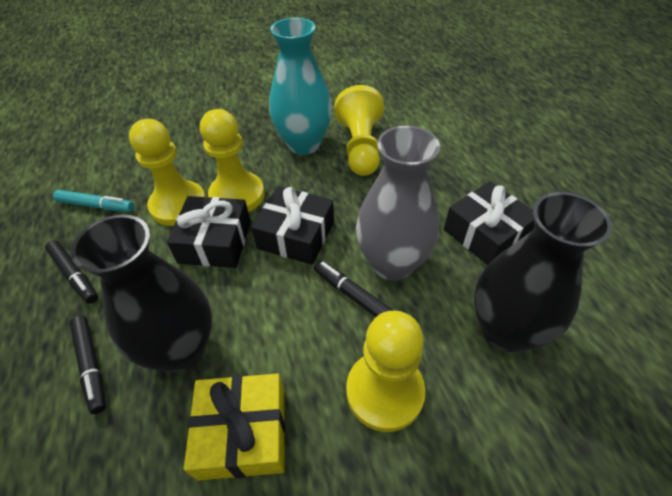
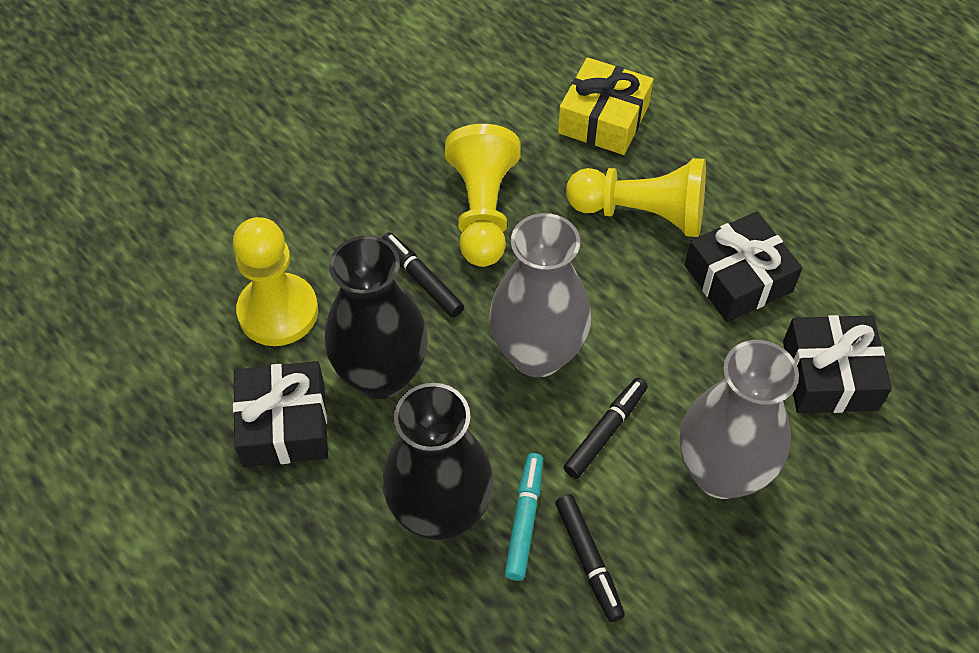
grey vase: [356,125,440,281] = 1 -> [489,213,591,377] [680,340,799,499] = 2
turquoise vase: [269,18,332,155] = 1 -> none = 0
yellow pawn: [129,119,206,226] [200,109,265,212] [335,85,384,176] [346,311,425,432] = 4 -> [233,217,318,346] [445,124,521,267] [566,158,706,237] = 3

